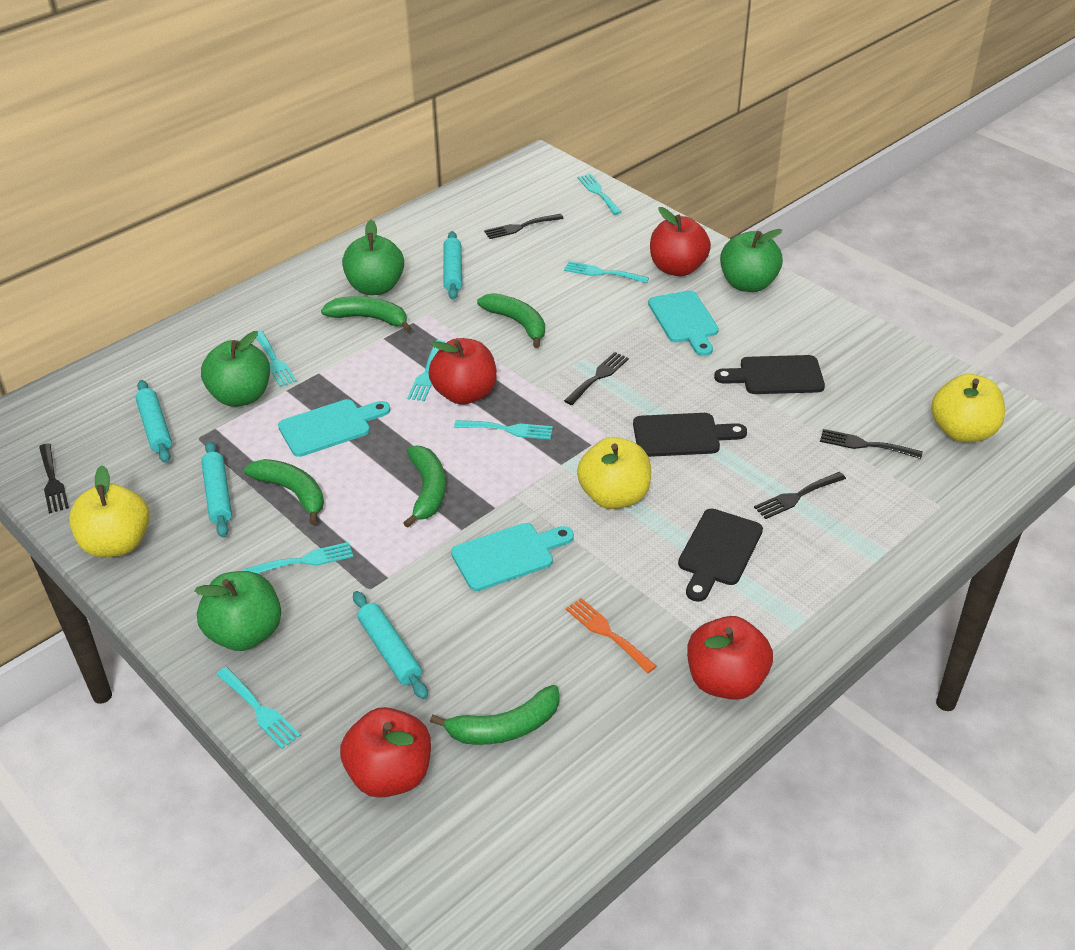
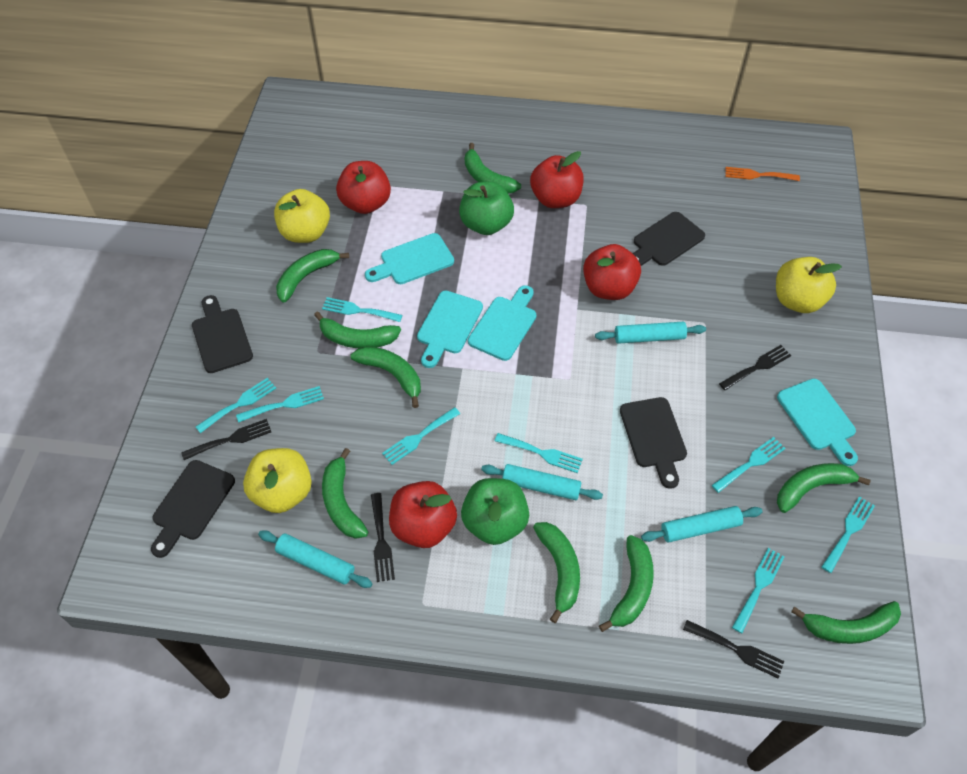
black cutting board: [633,413,747,457] [678,509,763,602] [714,355,825,394] = 3 -> [151,460,235,558] [192,295,253,373] [620,397,687,489] [633,212,705,266] = 4
black fork: [39,443,69,514] [484,214,564,239] [564,352,629,405] [754,472,846,519] [820,429,923,459] = 5 -> [181,419,271,460] [371,493,395,582] [683,620,784,679] [719,345,791,390] = 4
green apple: [195,571,281,651] [201,331,270,407] [342,220,404,295] [720,229,783,292] = 4 -> [459,181,514,235] [461,478,529,545] = 2
green banana: [244,459,324,525] [321,296,412,332] [403,445,446,528] [430,685,560,745] [477,293,545,348] = 5 -> [276,249,349,303] [314,311,401,348] [322,448,368,539] [351,346,421,408] [465,143,521,193] [533,522,580,623] [599,535,654,632] [777,463,871,513] [791,601,901,644] = 9
turquoise cutting board: [278,399,390,457] [451,523,574,591] [648,290,719,356] = 3 -> [365,233,454,284] [417,291,483,368] [468,285,536,361] [777,378,858,466] = 4
turquoise fork: [216,667,301,749] [242,542,353,574] [256,331,296,387] [407,340,445,401] [454,420,553,439] [564,261,649,283] [578,174,622,215] = 7 -> [196,378,276,433] [236,386,324,423] [322,297,402,322] [382,407,460,465] [495,433,583,473] [712,437,786,493] [732,548,785,633] [821,496,875,573] = 8

